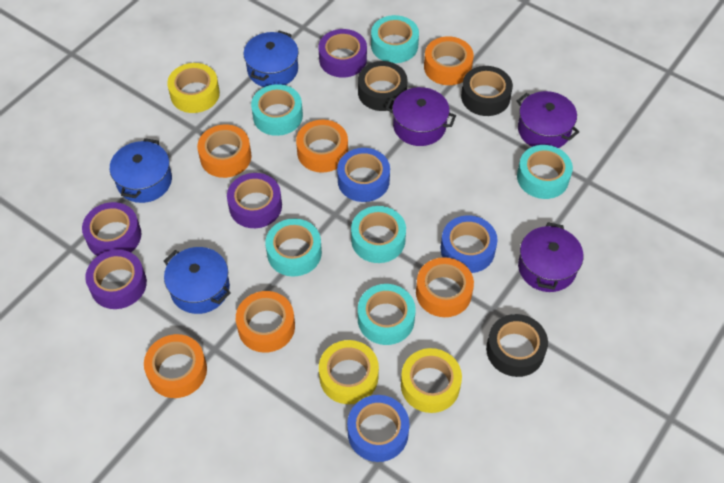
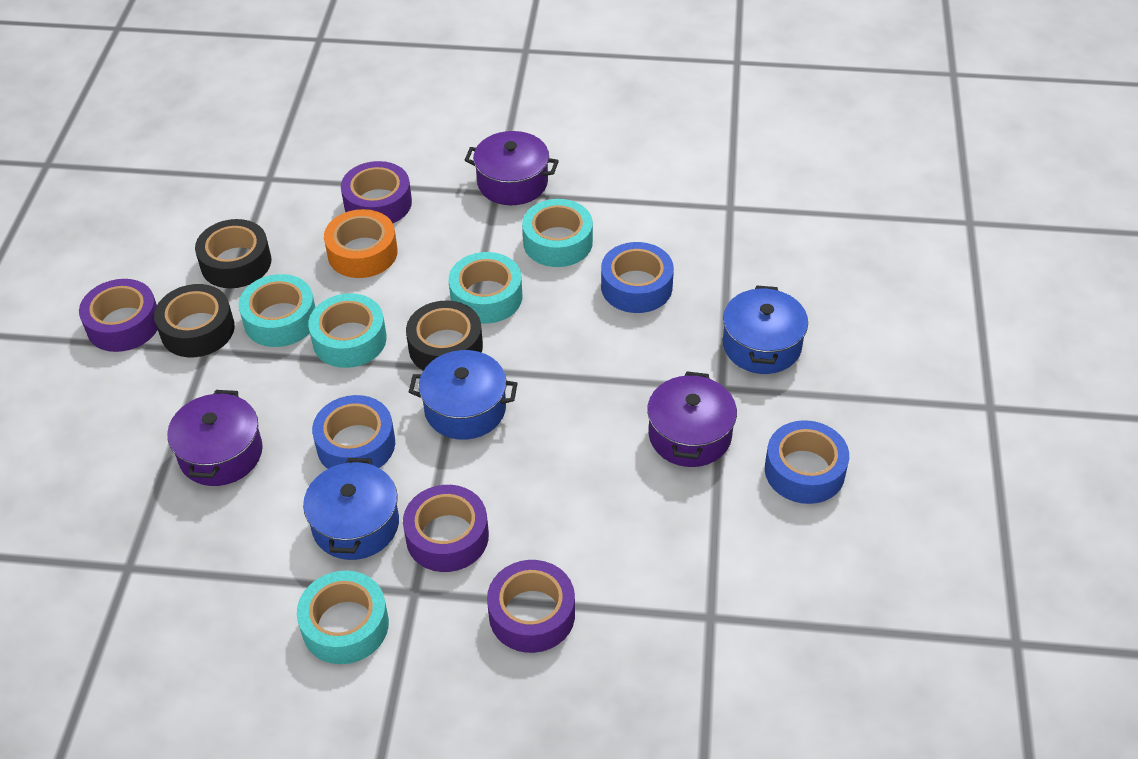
orange tape: [144,334,207,398] [197,124,252,178] [236,291,295,353] [296,120,348,173] [416,257,474,317] [424,36,474,85] = 6 -> [324,209,398,278] = 1
turquoise tape: [251,84,303,136] [265,219,322,276] [351,206,406,263] [358,284,416,345] [371,15,419,63] [517,145,573,199] = 6 -> [239,274,316,347] [297,571,389,664] [308,293,387,368] [449,252,522,324] [522,199,593,267] = 5
yellow tape: [167,63,220,113] [319,340,379,404] [401,348,462,413] = 3 -> none = 0

